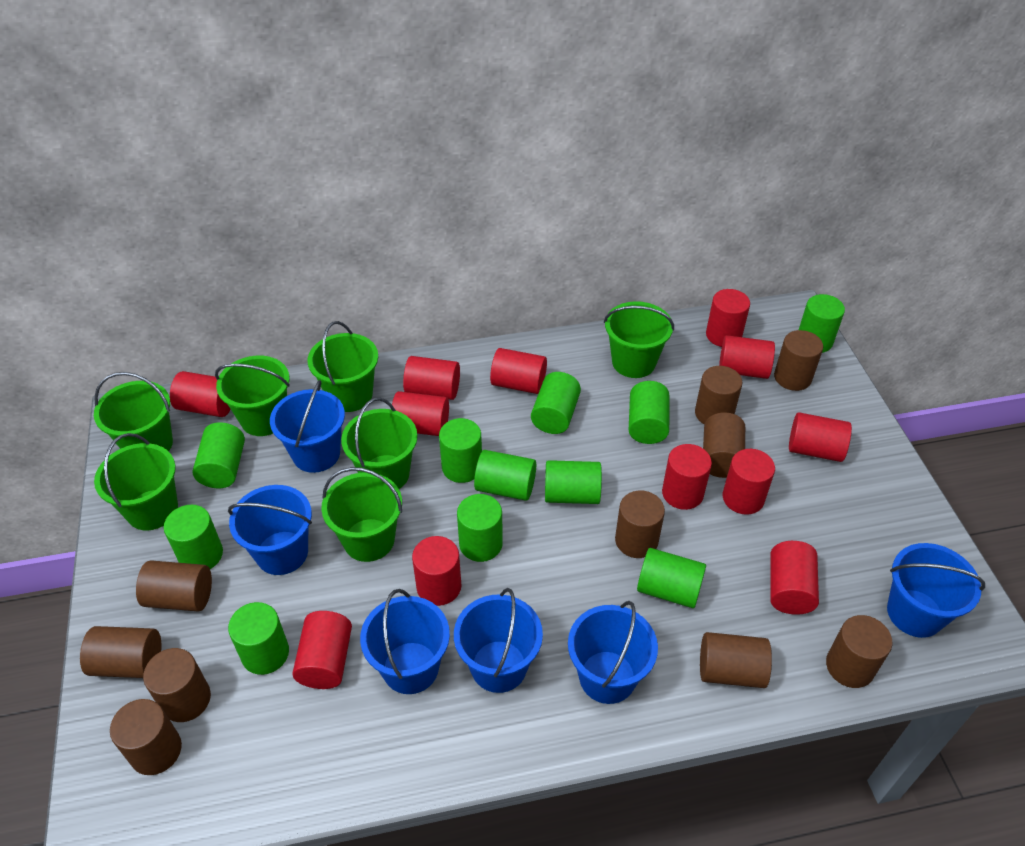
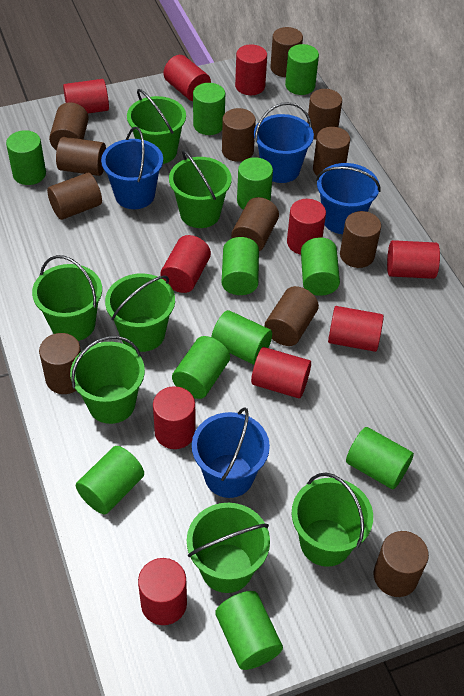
blue bucket: [228,485,312,575] [270,380,345,473] [360,589,450,694] [454,588,543,693] [568,601,658,704] [887,543,985,638] = 6 -> [101,127,163,209] [192,407,270,498] [254,102,314,183] [316,163,381,234] = 4
brown cylinder: [80,626,162,678] [110,699,182,775] [136,560,212,612] [143,648,211,722] [615,490,665,558] [695,366,743,424] [700,632,772,688] [703,412,745,478] [774,330,823,391] [826,615,892,688] = 10 -> [39,333,81,394] [47,173,102,220] [49,102,89,150] [56,137,106,176] [222,108,256,162] [231,197,279,251] [264,286,319,346] [270,27,303,77] [307,89,342,140] [313,127,350,176] [340,211,381,268] [374,531,429,597] = 12
red cylinder: [170,371,231,417] [293,611,352,689] [391,391,449,436] [403,356,460,400] [412,536,462,606] [490,348,547,394] [662,444,712,510] [706,289,750,347] [719,335,775,379] [723,449,775,515] [770,541,819,615] [789,412,852,462] = 12 -> [63,79,109,114] [138,558,187,625] [153,386,196,449] [160,235,211,293] [163,55,211,101] [235,44,267,95] [251,347,311,398] [287,199,326,255] [328,306,384,352] [387,240,440,279] = 10

